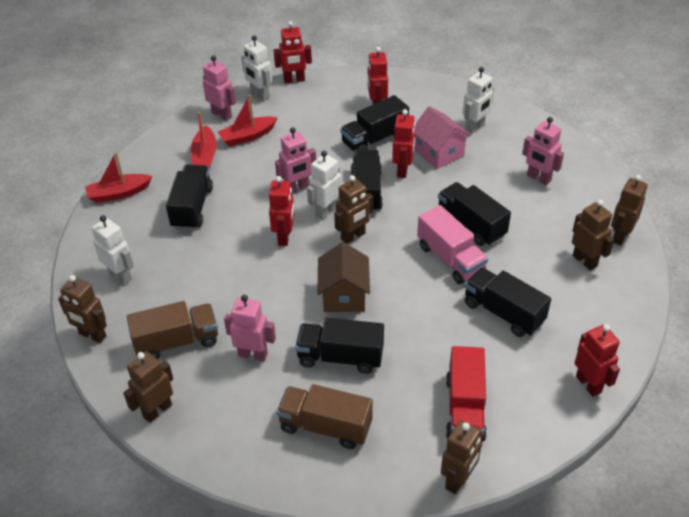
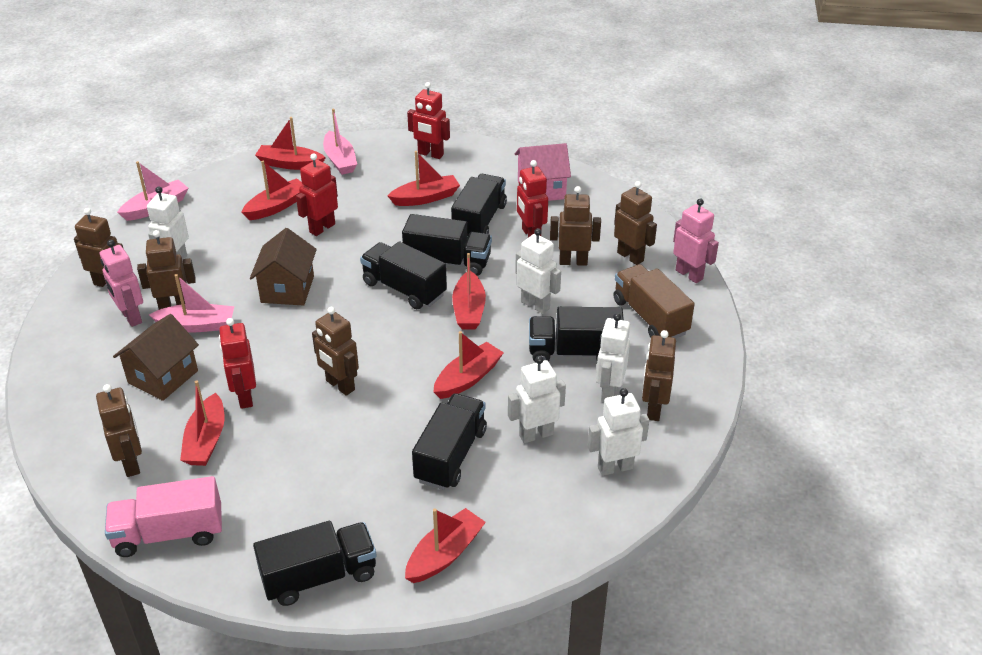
brown house: [318,242,370,312] = 1 -> [113,314,199,401] [250,228,317,306] = 2
brown robot: [58,275,107,343] [123,351,173,423] [334,175,373,244] [441,420,482,494] [572,200,614,271] [611,175,648,246] = 6 -> [74,208,123,287] [96,384,142,477] [137,230,196,310] [312,307,359,396] [550,186,601,266] [614,181,657,265] [642,330,676,421] = 7
brown truck: [127,301,218,359] [276,384,373,449] = 2 -> [613,264,695,339] = 1
pink boat: none = 0 -> [117,161,188,221] [149,274,234,333] [323,109,357,175] = 3
pink robot: [203,55,236,121] [224,295,276,361] [275,127,316,194] [522,117,564,185] = 4 -> [100,240,143,327] [673,198,719,283] = 2
red boat: [85,152,152,203] [191,112,217,169] [218,95,278,146] = 3 -> [180,381,225,466] [242,161,303,220] [255,117,326,170] [388,151,460,206] [405,508,486,583] [433,331,504,399] [452,253,486,329] = 7
red robot: [269,176,294,246] [274,21,312,84] [367,47,388,104] [392,109,415,178] [575,324,620,397] = 5 -> [219,318,256,409] [296,153,338,236] [407,82,450,159] [517,160,548,238] = 4
red truck: [446,346,487,441] = 1 -> none = 0
white robot: [92,215,134,285] [242,35,272,101] [307,151,341,220] [463,67,494,134] = 4 -> [147,186,189,261] [508,356,566,443] [515,228,561,314] [587,388,649,476] [596,313,630,402] = 5

